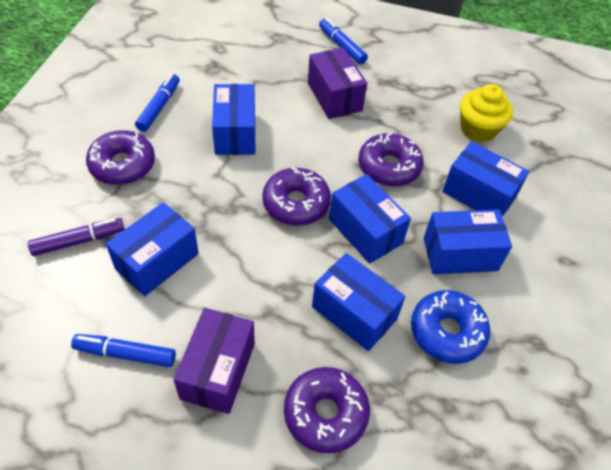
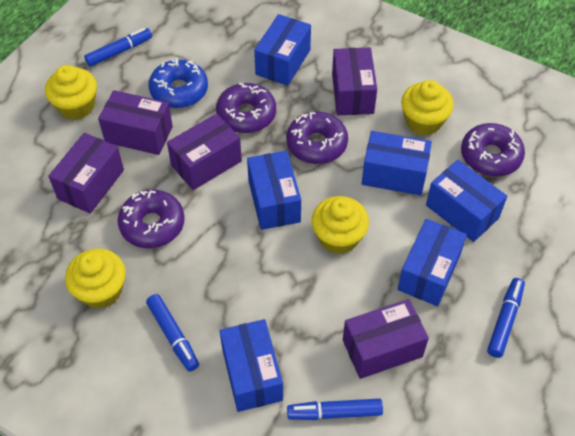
blue marker: [71,334,176,367] [135,74,180,132] [319,18,368,64] = 3 -> [84,28,152,67] [146,294,199,372] [287,398,383,420] [487,278,525,358] = 4
purple box: [173,308,255,414] [308,47,367,119] = 2 -> [48,133,124,214] [98,90,173,155] [167,114,242,190] [332,47,377,115] [343,299,429,379] = 5
purple marker: [28,218,125,256] = 1 -> none = 0
yellow cupcake: [460,84,513,142] = 1 -> [45,65,97,120] [65,248,126,309] [312,196,369,254] [401,80,454,135] = 4

